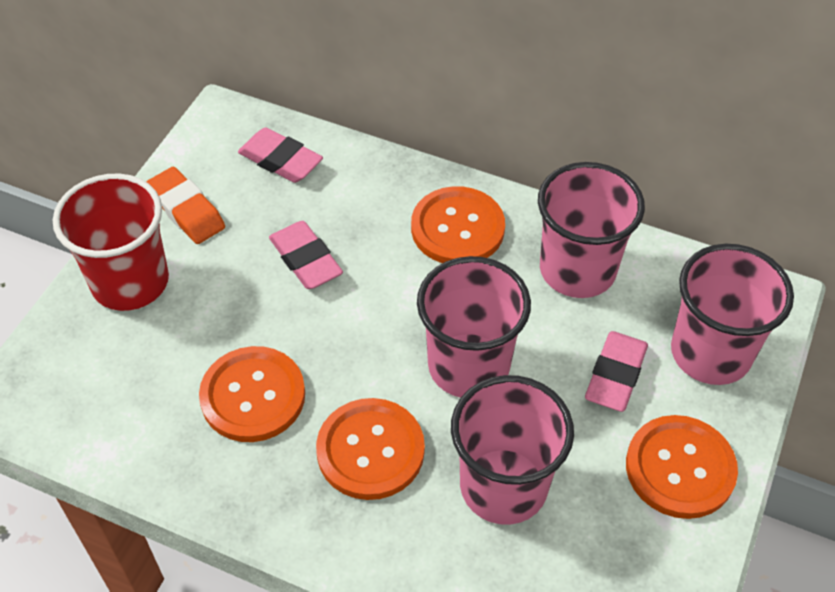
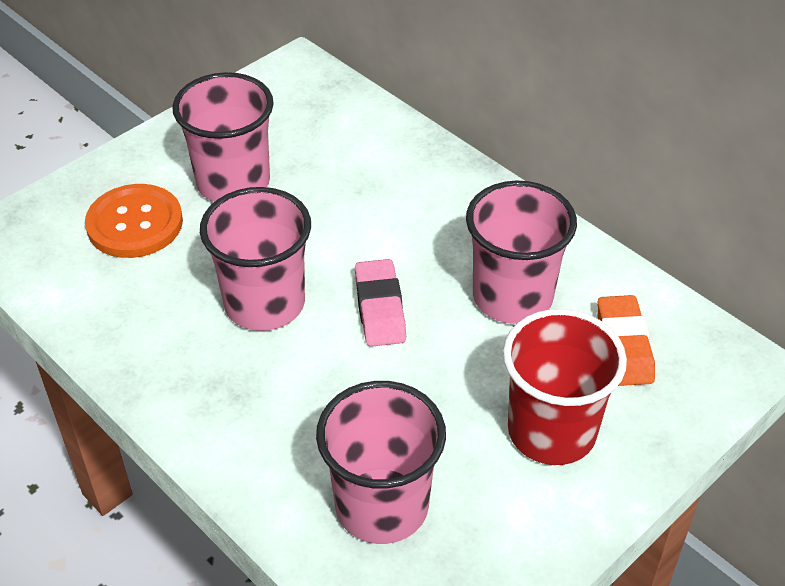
orange button: [199,346,305,442] [316,398,425,500] [411,186,505,263] [626,415,738,519] = 4 -> [85,184,183,258] = 1
pink eraser: [238,128,323,183] [269,221,343,289] [585,331,648,412] = 3 -> [355,259,406,347] = 1

